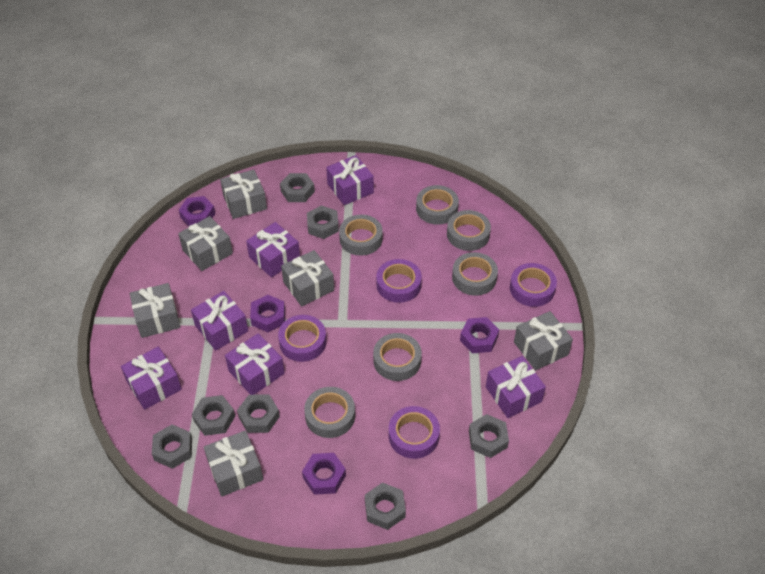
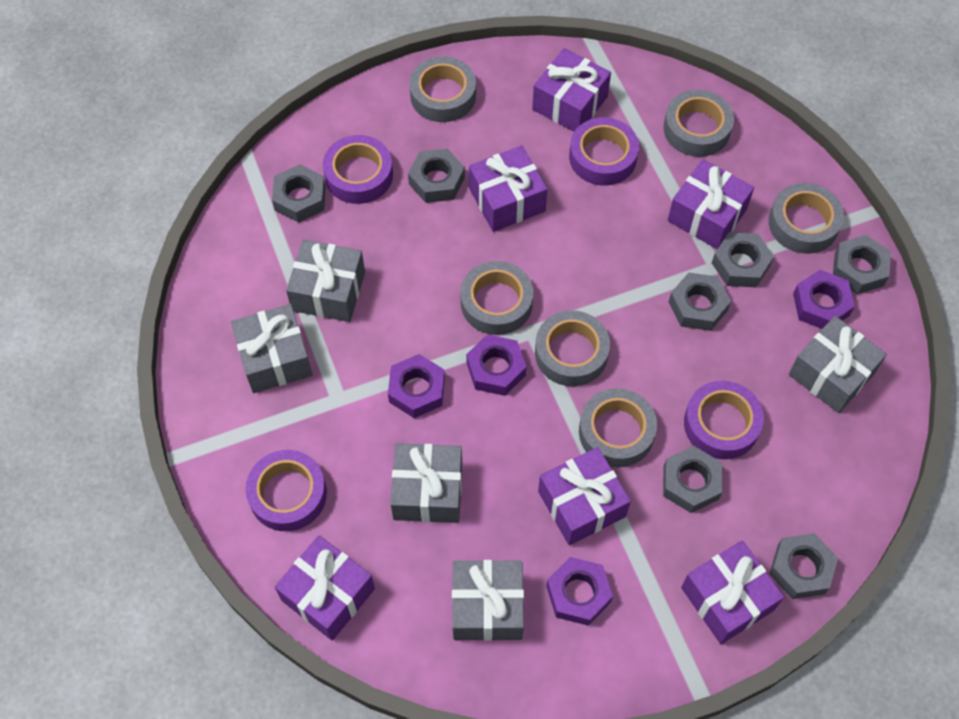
grey gift: [130,283,180,338] [178,216,233,271] [204,430,263,497] [220,170,267,219] [281,250,334,306] [514,311,573,370] = 6 -> [231,304,312,393] [286,240,365,322] [390,443,462,523] [452,560,524,641] [789,316,887,413] = 5

